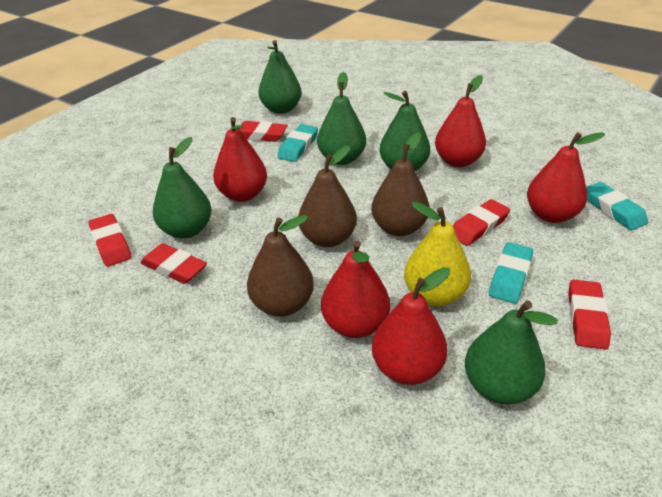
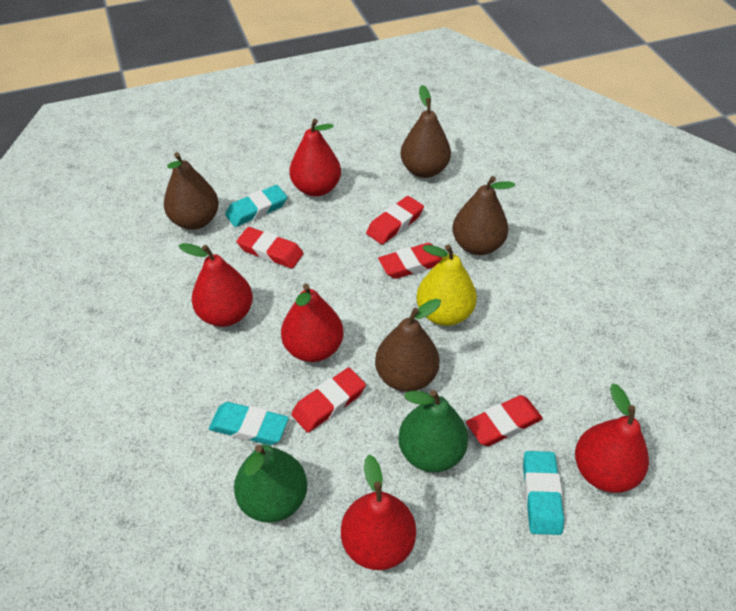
brown pear: [247,215,314,317] [298,146,357,247] [371,132,430,236] = 3 -> [164,152,219,230] [375,299,441,392] [400,85,451,178] [452,176,515,255] = 4
green pear: [153,137,212,239] [258,40,302,114] [317,72,366,165] [379,91,430,171] [465,301,557,405] = 5 -> [234,445,307,523] [398,390,468,472] = 2

